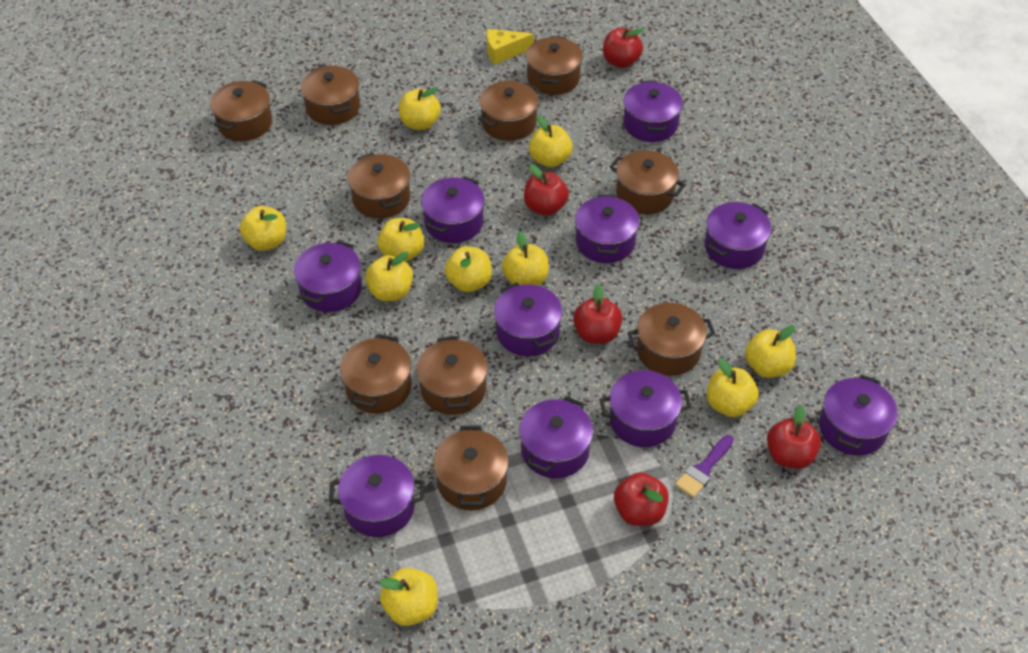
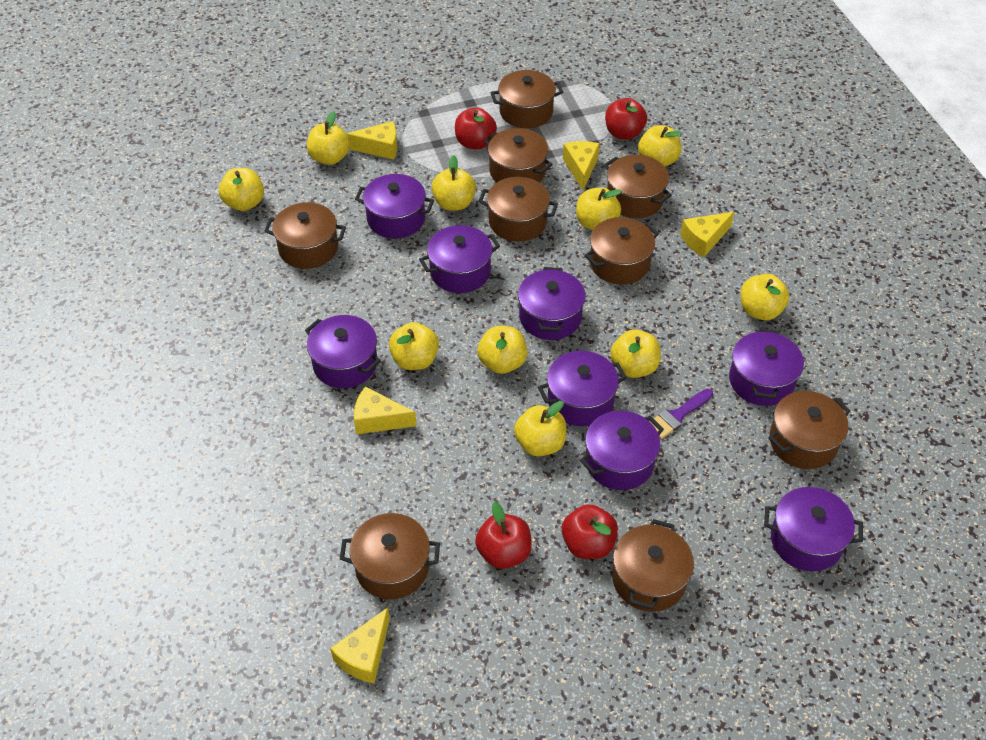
brown pot: [210,80,272,141] [301,65,360,125] [340,334,411,413] [348,153,410,219] [417,336,488,415] [433,425,509,511] [478,81,540,141] [526,36,583,95] [609,150,685,214] [628,303,715,376] = 10 -> [264,202,346,269] [340,513,440,599] [478,177,558,242] [484,128,553,183] [490,70,563,128] [585,217,659,285] [604,155,672,218] [612,519,694,612] [768,391,850,469] = 9
purple pot: [294,240,362,312] [329,455,424,537] [421,176,485,243] [494,282,562,356] [519,396,593,478] [575,194,640,263] [600,370,691,447] [623,81,683,142] [705,202,772,269] [819,374,898,456] = 10 -> [305,315,381,388] [355,174,434,239] [419,225,500,293] [518,267,586,340] [538,351,627,426] [580,411,664,490] [729,328,804,406] [764,487,863,571] = 8
red apple: [524,164,569,216] [573,284,622,344] [603,28,643,68] [614,473,669,526] [767,405,821,469] = 5 -> [455,107,497,150] [475,502,532,569] [562,504,618,559] [605,98,647,140] = 4
yellow cheese: [487,29,534,65] = 1 -> [330,608,390,683] [346,121,397,160] [354,386,417,434] [563,141,600,190] [680,212,734,257] = 5

